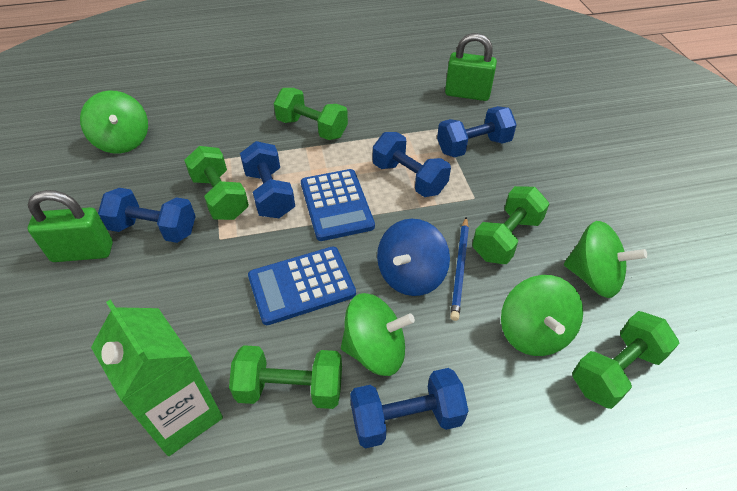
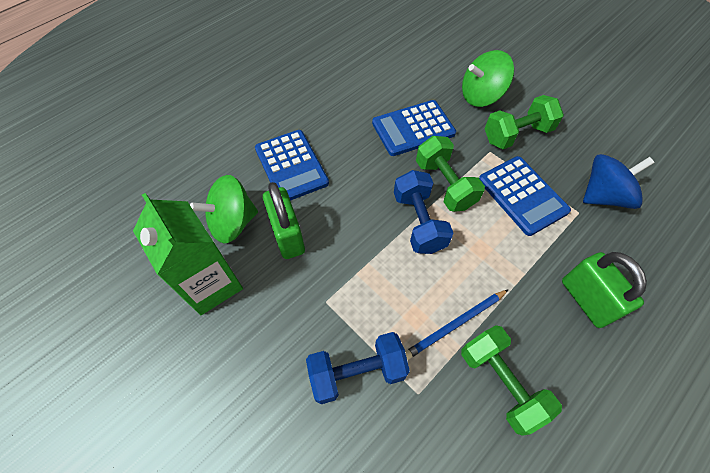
blue calculator: [248,247,356,325] [301,169,375,241] = 2 -> [255,130,329,201] [372,100,456,156] [479,156,571,236] = 3
blue dumbbell: [98,188,196,243] [240,141,295,218] [350,368,469,448] [373,132,451,197] [437,106,517,158] = 5 -> [306,332,410,404] [394,170,454,254] = 2
green dumbbell: [184,146,249,220] [229,345,342,409] [274,88,348,140] [472,186,550,264] [572,311,680,409] = 5 -> [416,136,485,212] [461,325,562,436] [484,95,564,149] = 3
green spinning top: [80,90,148,153] [341,293,415,376] [501,275,583,356] [564,221,647,298] = 4 -> [190,175,258,243] [462,50,514,107] = 2

